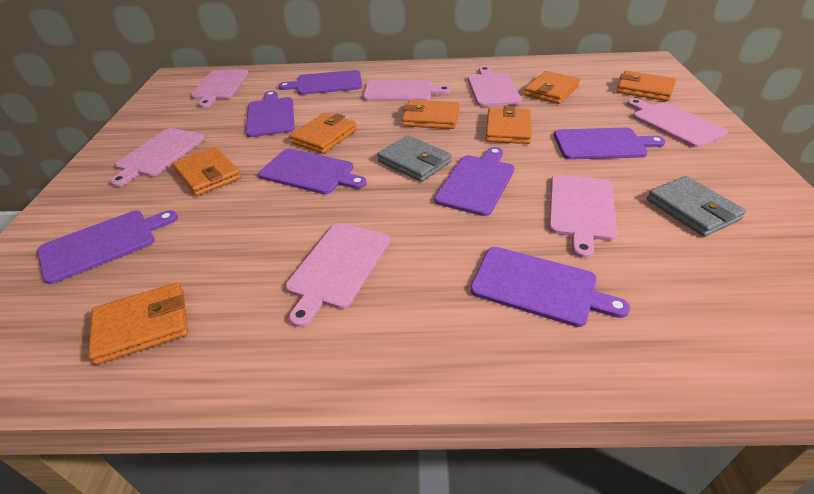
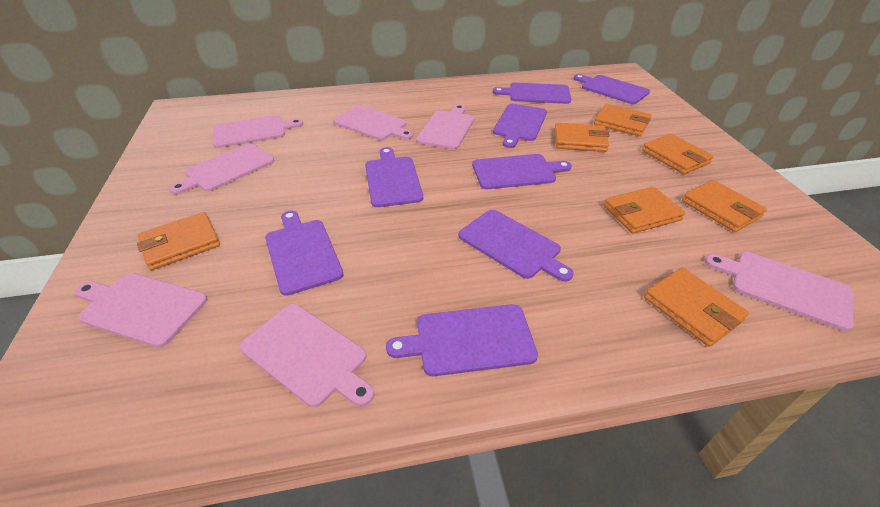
grey wallet: [377,135,451,182] [647,176,746,237] = 2 -> none = 0
purple cutting board: [37,210,178,284] [246,91,295,137] [258,149,367,194] [278,70,362,95] [434,147,515,216] [470,247,630,327] [554,127,666,160] = 7 -> [265,211,344,296] [365,147,423,207] [386,304,538,376] [458,210,573,282] [472,154,572,189] [493,83,571,104] [493,104,547,148] [574,74,650,104] = 8

